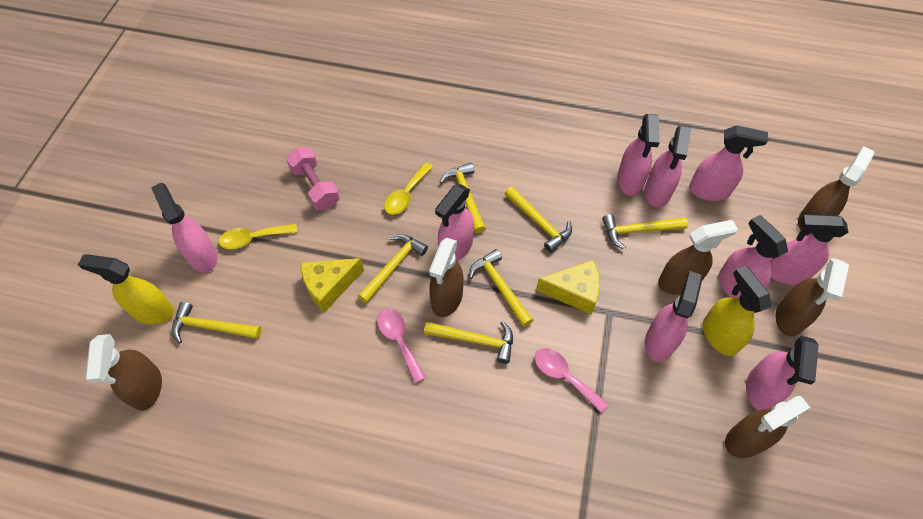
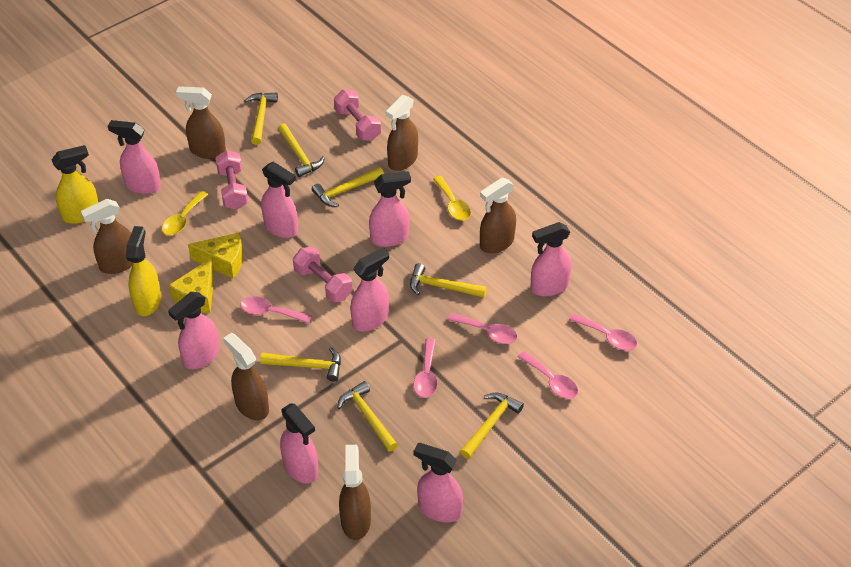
pink dumbbell: [286,147,340,210] = 1 -> [215,150,248,210] [293,247,353,302] [334,90,381,141] = 3
pink spoon: [377,308,426,383] [535,348,608,413] = 2 -> [240,296,312,324] [413,338,437,398] [447,313,517,344] [518,351,578,399] [569,313,637,350] = 5
pink spray bottle: [151,183,217,273] [435,184,474,261] [617,114,660,196] [645,126,691,208] [645,271,703,362] [689,125,768,201] [718,215,788,298] [746,336,819,410] [770,215,849,285] = 9 -> [108,120,161,194] [168,292,220,369] [261,162,298,238] [280,403,318,484] [350,248,389,331] [369,171,411,247] [414,443,463,522] [530,222,572,296] = 8

